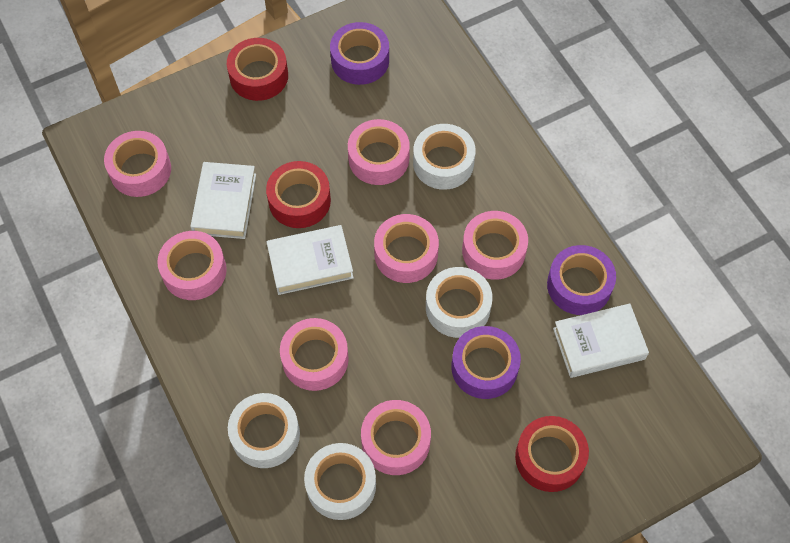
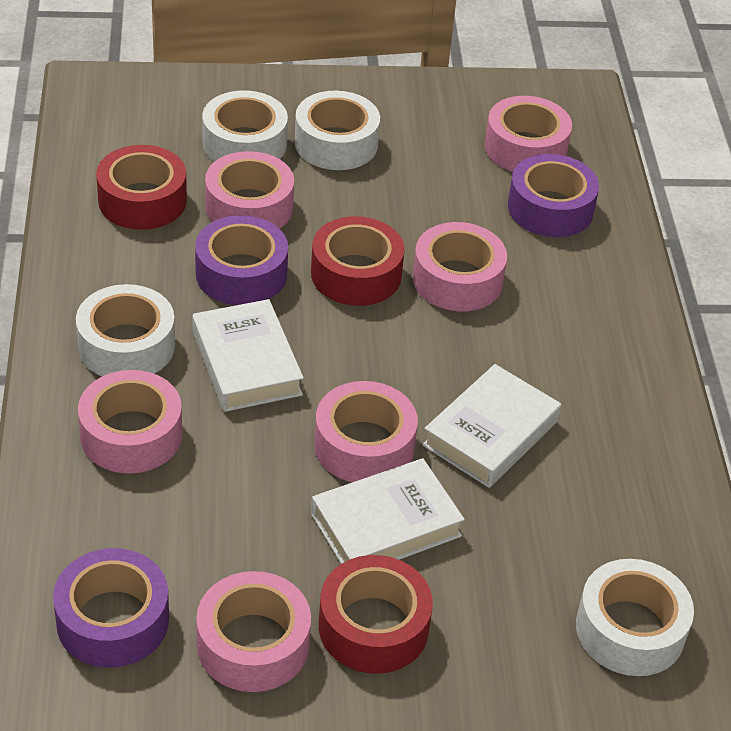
pink tape: [104,131,171,197] [157,231,227,300] [280,318,349,391] [348,119,410,185] [361,400,431,475] [374,214,439,283] [462,211,528,280] = 7 -> [78,370,182,474] [196,571,311,692] [205,151,294,229] [314,381,418,482] [412,222,507,311] [485,96,572,172] = 6

